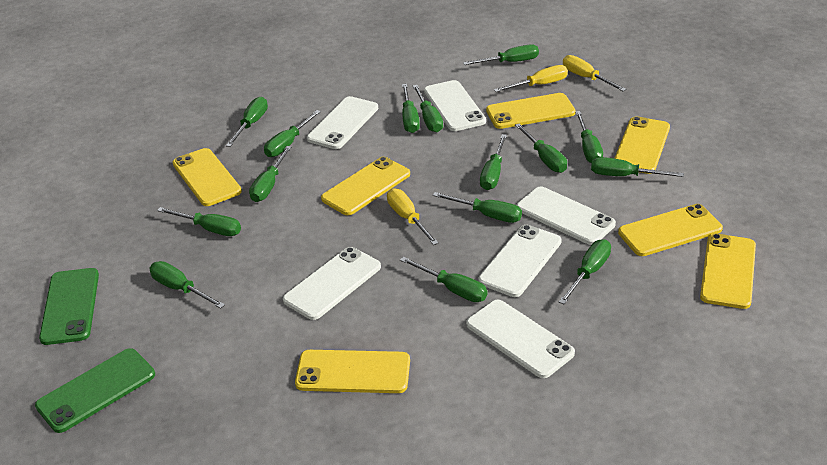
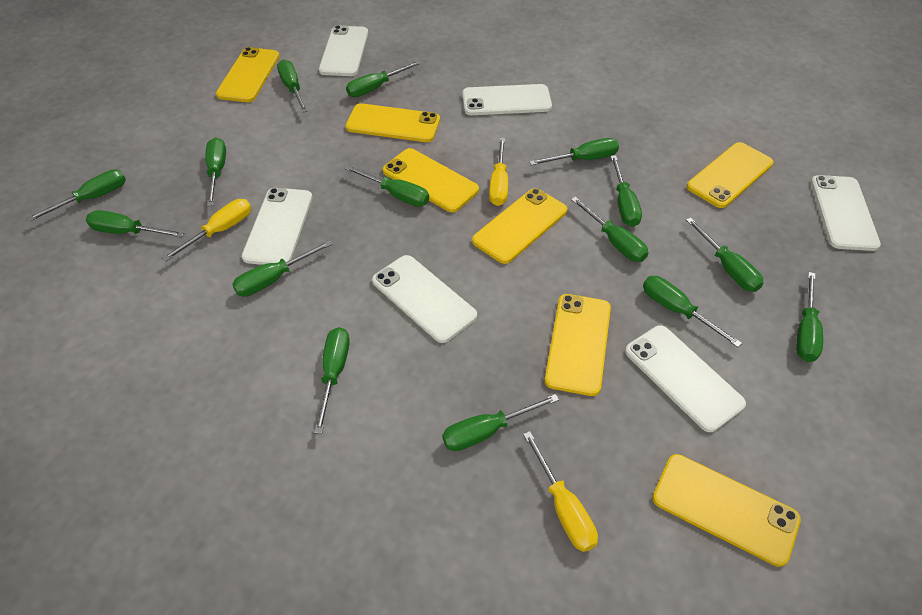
green phone: [35,348,155,433] [39,268,99,345] = 2 -> none = 0

